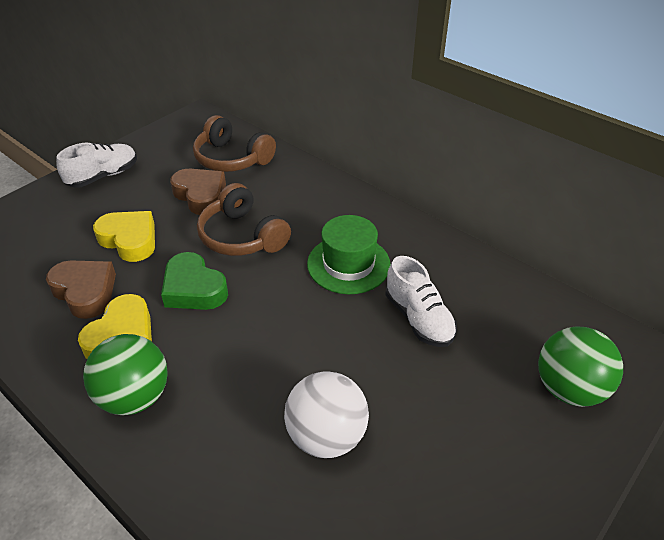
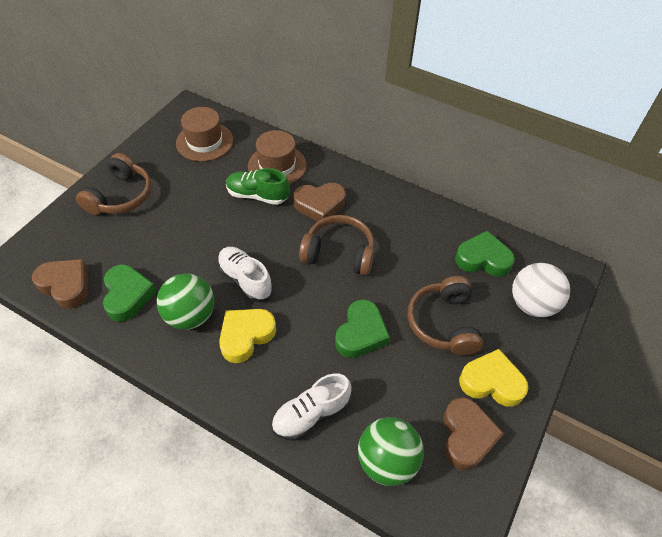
brown hat: none = 0 -> [176,107,233,162] [248,130,307,184] = 2
brown headphones: [193,115,276,172] [197,183,291,256] = 2 -> [76,153,152,215] [299,215,374,276] [408,276,483,356] = 3
brown heart: [46,260,116,319] [170,169,226,215] = 2 -> [32,259,88,309] [293,183,346,221] [443,397,504,470] = 3
green hat: [307,215,391,294] = 1 -> none = 0
green heart: [161,252,228,310] = 1 -> [103,265,157,322] [335,299,390,358] [455,231,515,277] = 3
green shoe: none = 0 -> [226,168,290,205] = 1

